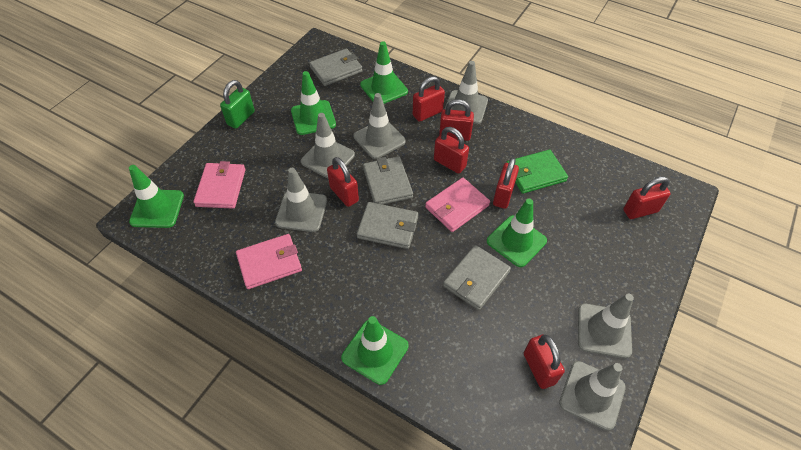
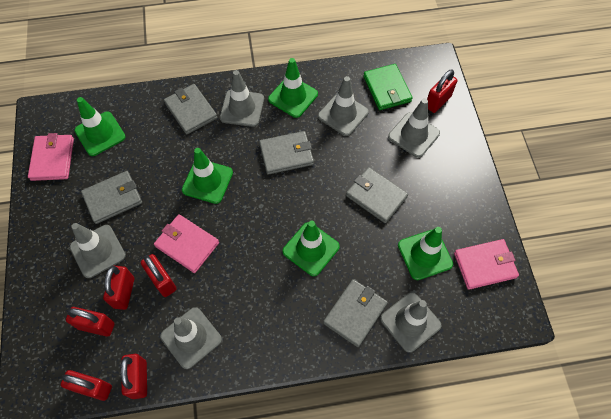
green padlock: [220,80,255,129] = 1 -> none = 0
grey wallet: [309,48,363,86] [357,202,418,249] [363,156,413,205] [443,245,511,310] = 4 -> [81,171,142,224] [164,84,217,134] [259,131,314,175] [323,279,388,347] [346,167,408,223] = 5
red padlock: [327,157,359,207] [413,76,445,122] [434,127,469,174] [439,99,474,141] [493,157,519,209] [524,334,565,389] [623,176,671,219] = 7 -> [61,370,112,401] [66,307,115,337] [103,266,134,310] [120,354,147,399] [141,254,177,297] [427,69,457,113] = 6

